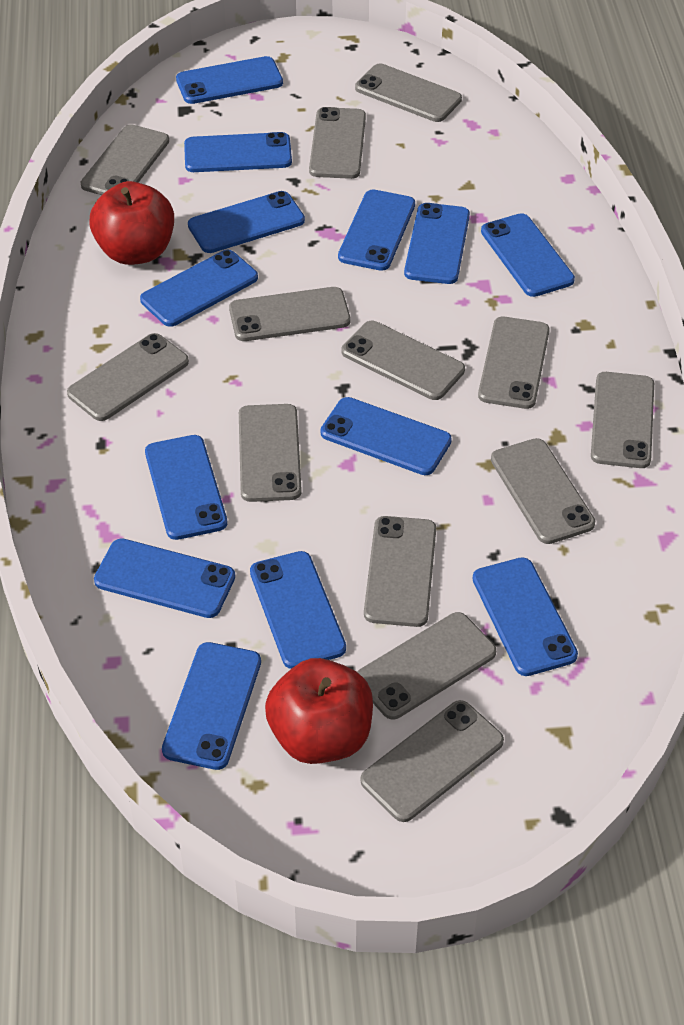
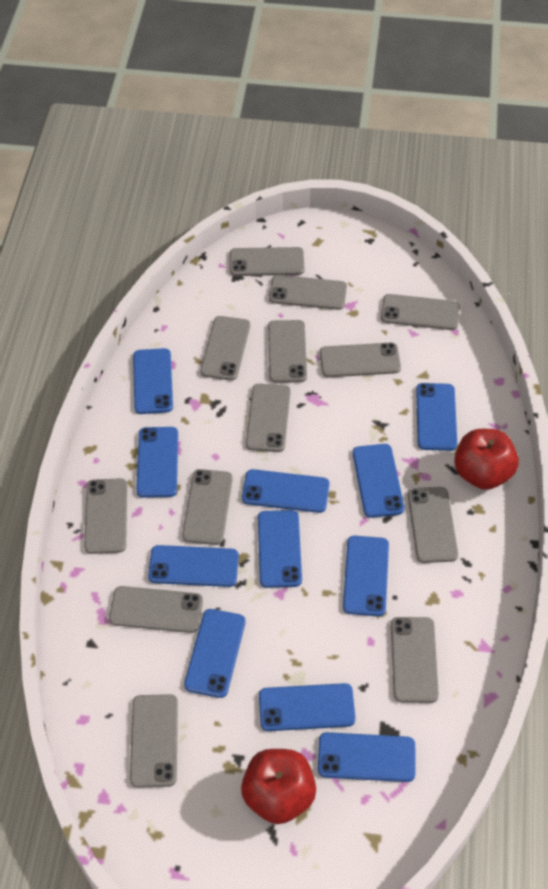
blue phone: [94,538,235,618] [140,250,258,327] [145,435,227,540] [162,642,261,770] [176,56,283,104] [184,132,292,172] [188,191,305,253] [250,551,346,669] [320,397,452,475] [338,189,415,271] [404,203,470,284] [472,557,578,676] [481,213,575,297] = 13 -> [133,348,173,414] [136,427,178,498] [148,545,239,587] [184,609,245,698] [242,469,330,513] [258,510,302,588] [259,683,356,731] [318,732,416,782] [343,536,389,616] [353,444,404,518] [416,383,457,451] = 11

